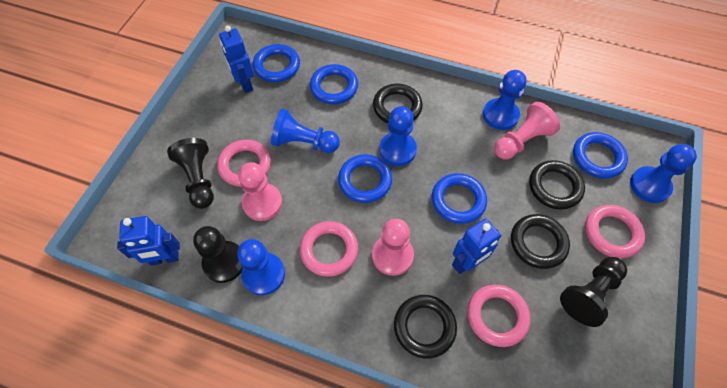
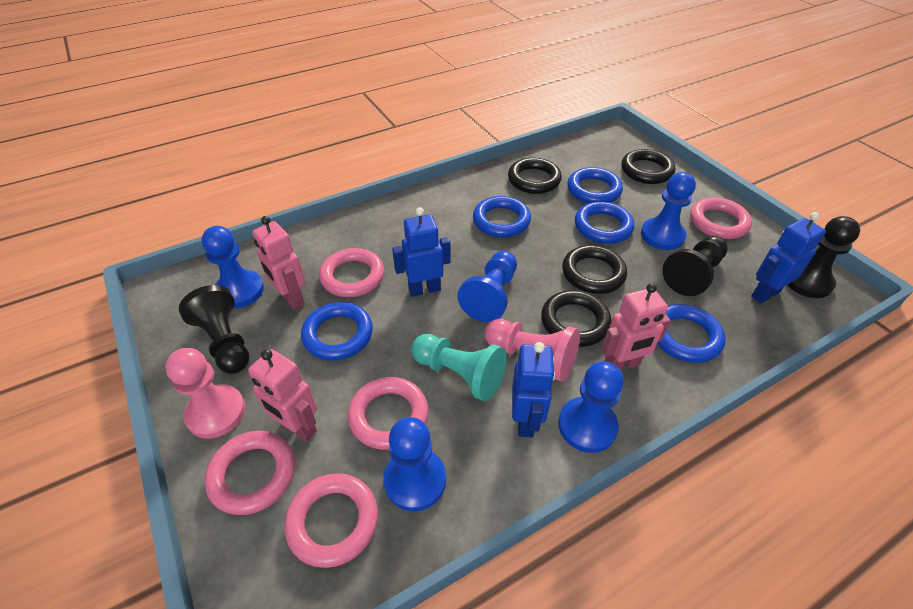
pink pawn: [238,162,282,221] [372,219,414,276] [494,102,560,159] = 3 -> [165,348,245,439] [485,319,580,382] = 2
pink ring: [217,140,271,187] [300,221,358,277] [467,285,531,347] [585,205,645,258] = 4 -> [205,431,295,515] [284,473,378,568] [319,248,384,297] [348,377,428,450] [690,197,752,239] = 5
pink robot: none = 0 -> [248,349,317,442] [252,216,305,310] [601,283,671,370] = 3
turquoise pawn: none = 0 -> [411,334,507,401] = 1

